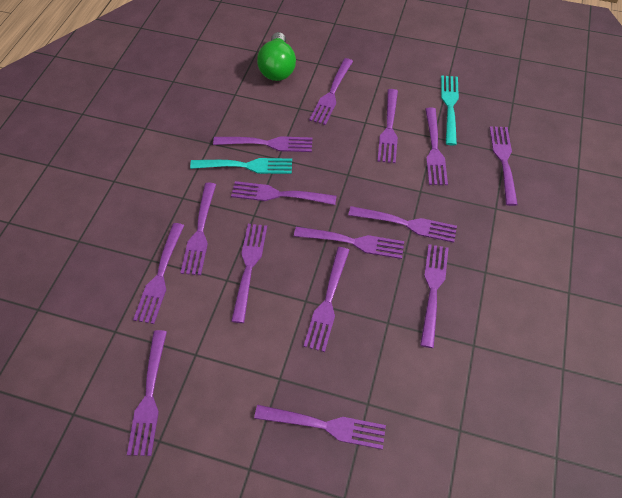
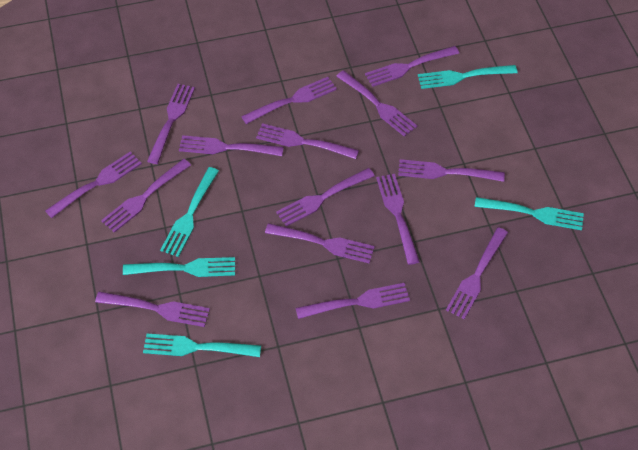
green light bulb: [257,32,296,81] = 1 -> none = 0
turquoise fork: [190,158,292,174] [441,75,459,146] = 2 -> [123,257,235,277] [143,334,261,357] [160,167,219,257] [418,65,518,89] [474,197,584,230] = 5

